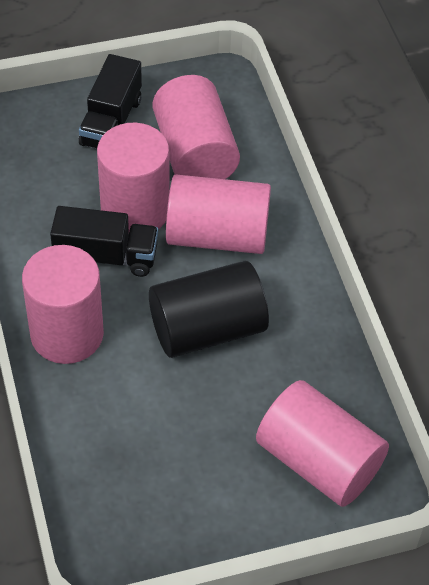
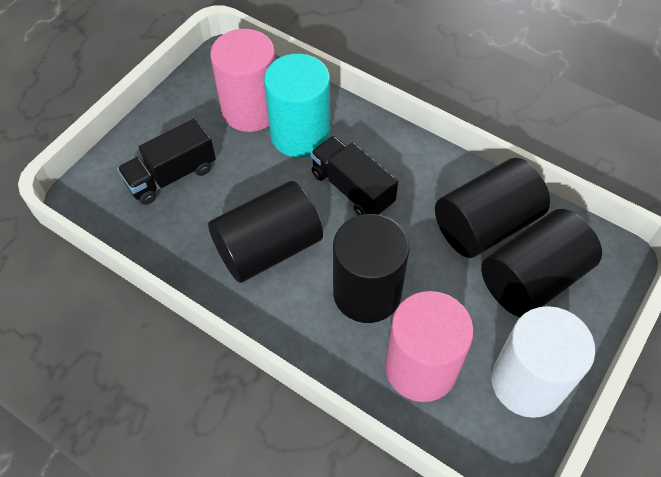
black cylinder: [149,261,269,358] = 1 -> [208,181,323,283] [333,214,409,323] [435,158,550,258] [481,209,602,317] = 4
pink cylinder: [22,245,104,364] [97,123,169,231] [153,75,240,179] [166,174,271,254] [256,380,389,507] = 5 -> [210,29,276,132] [385,291,474,402] = 2
turquoise cylinder: none = 0 -> [264,54,330,158] = 1
white cylinder: none = 0 -> [492,306,595,418] = 1

